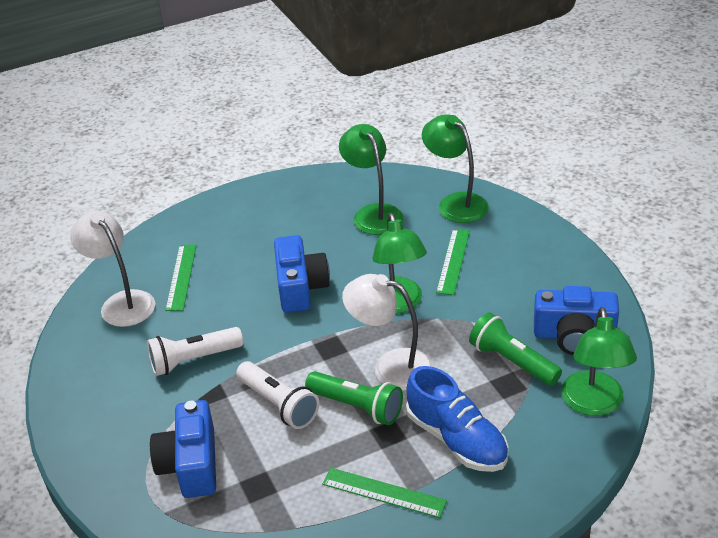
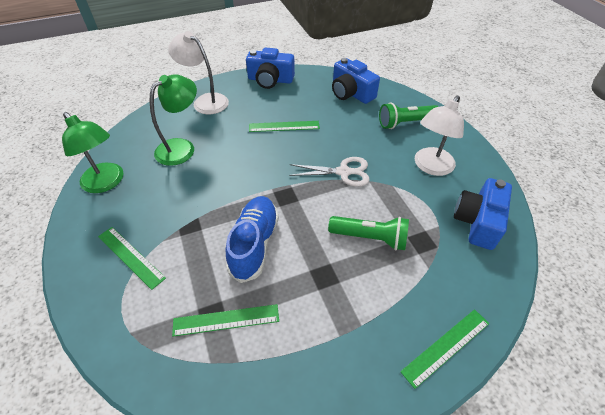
green lamp: [339,124,404,235] [372,213,427,314] [422,114,489,223] [561,307,637,416] = 4 -> [62,112,124,193] [150,74,197,166] = 2
green ruler: [165,244,196,311] [322,468,447,518] [436,229,470,295] = 3 -> [98,227,166,290] [172,304,279,337] [249,121,320,132] [400,309,489,389] = 4
white flashlight: [147,327,243,376] [236,361,319,429] = 2 -> none = 0
white scissors: none = 0 -> [289,157,370,187] = 1

